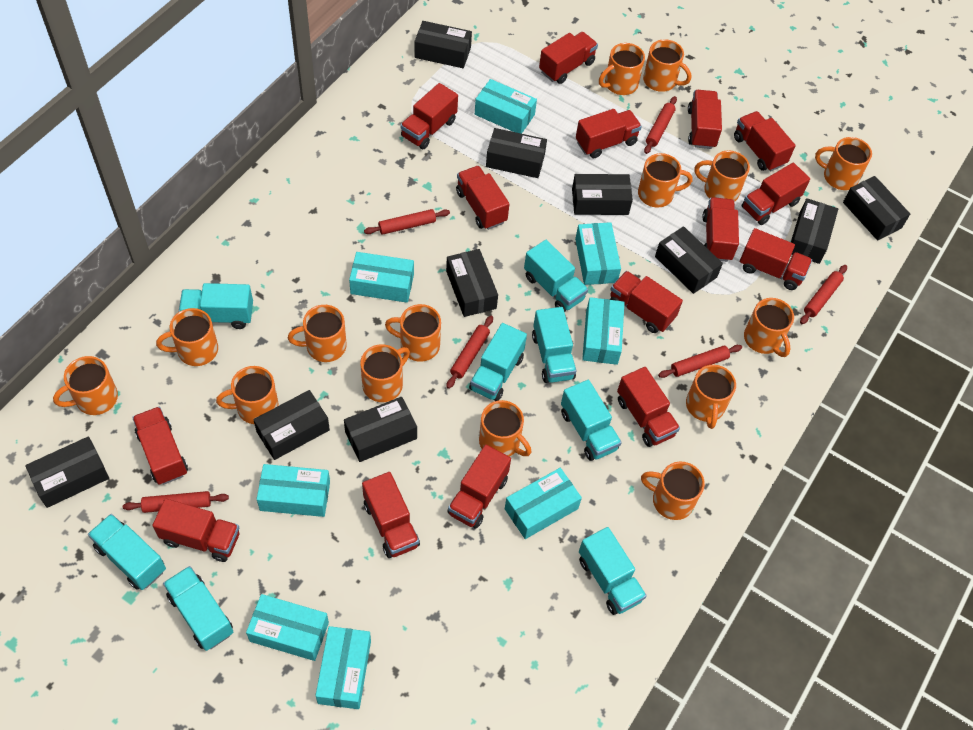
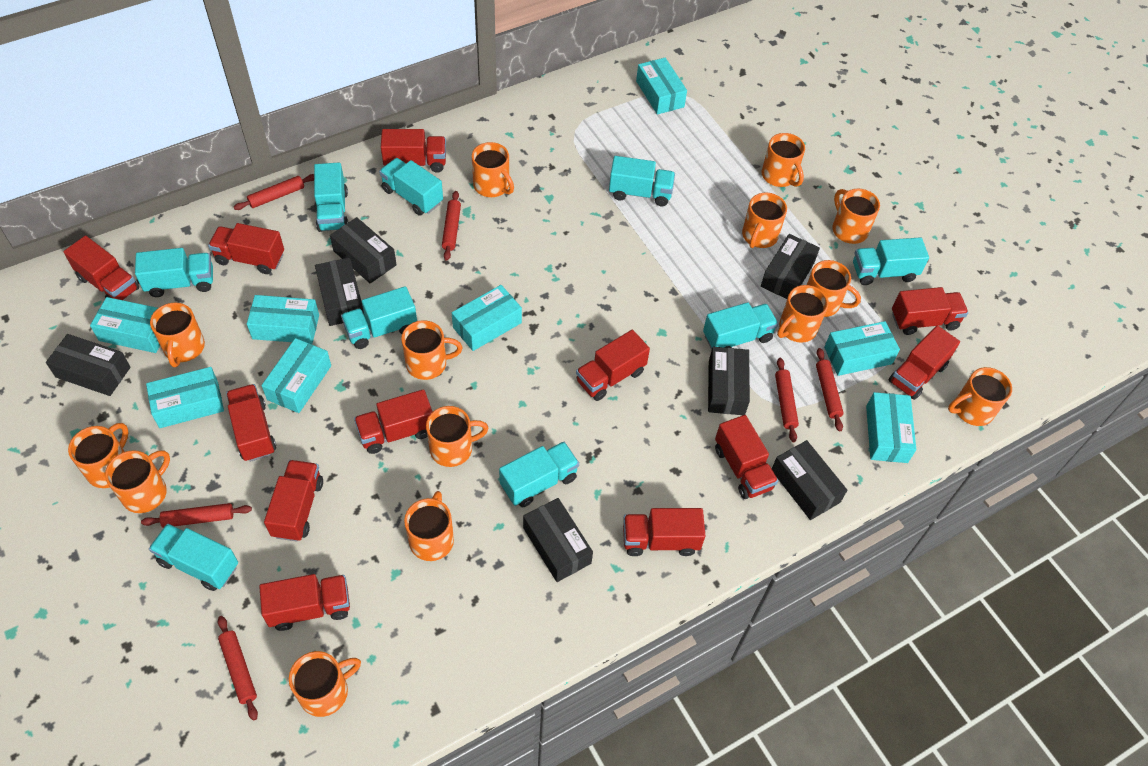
black box: [25,436,109,508] [253,390,330,460] [344,397,417,462] [414,21,472,68] [446,249,498,317] [486,128,547,178] [572,174,633,215] [655,226,723,294] [791,198,838,264] [843,176,910,240] = 10 -> [46,334,131,396] [315,258,364,326] [330,217,397,284] [523,498,593,582] [708,347,750,415] [761,234,820,299] [772,440,847,520] = 7
orange mug: [53,356,118,415] [156,308,218,366] [216,366,279,424] [288,305,346,362] [360,344,410,402] [385,304,441,362] [479,400,531,457] [599,43,645,95] [638,153,693,208] [641,461,705,520] [643,39,691,92] [686,365,736,429] [694,151,750,201] [744,298,794,357] [815,137,872,190] = 15 -> [68,423,128,488] [105,450,170,513] [150,303,205,367] [289,651,361,717] [401,320,463,380] [404,491,454,561] [426,406,488,467] [472,142,514,197] [742,192,787,248] [762,133,805,187] [777,285,828,343] [807,260,861,317] [832,189,880,244] [948,367,1012,426] = 14
red truck: [132,407,188,485] [152,499,239,562] [362,472,420,558] [400,83,458,149] [447,445,511,529] [456,166,509,230] [539,32,598,84] [576,109,642,158] [610,271,683,333] [617,367,680,447] [688,90,722,149] [702,197,739,262] [734,111,796,171] [740,228,812,290] [742,163,810,225] = 15 -> [63,236,139,300] [208,223,284,274] [226,384,276,462] [259,574,350,631] [264,460,323,542] [354,389,433,454] [381,129,446,173] [576,330,650,401] [623,508,706,556] [715,415,778,499] [889,325,960,400] [892,287,968,335] = 12
turquoise truck: [88,514,166,590] [163,566,233,651] [179,283,253,329] [469,323,527,401] [524,240,588,312] [532,307,576,383] [561,380,622,461] [579,527,647,615] = 8 -> [135,248,213,297] [149,524,238,591] [314,163,348,232] [341,286,417,349] [379,158,443,216] [499,442,579,507] [609,156,675,206] [703,302,778,350] [853,237,929,285] = 9

